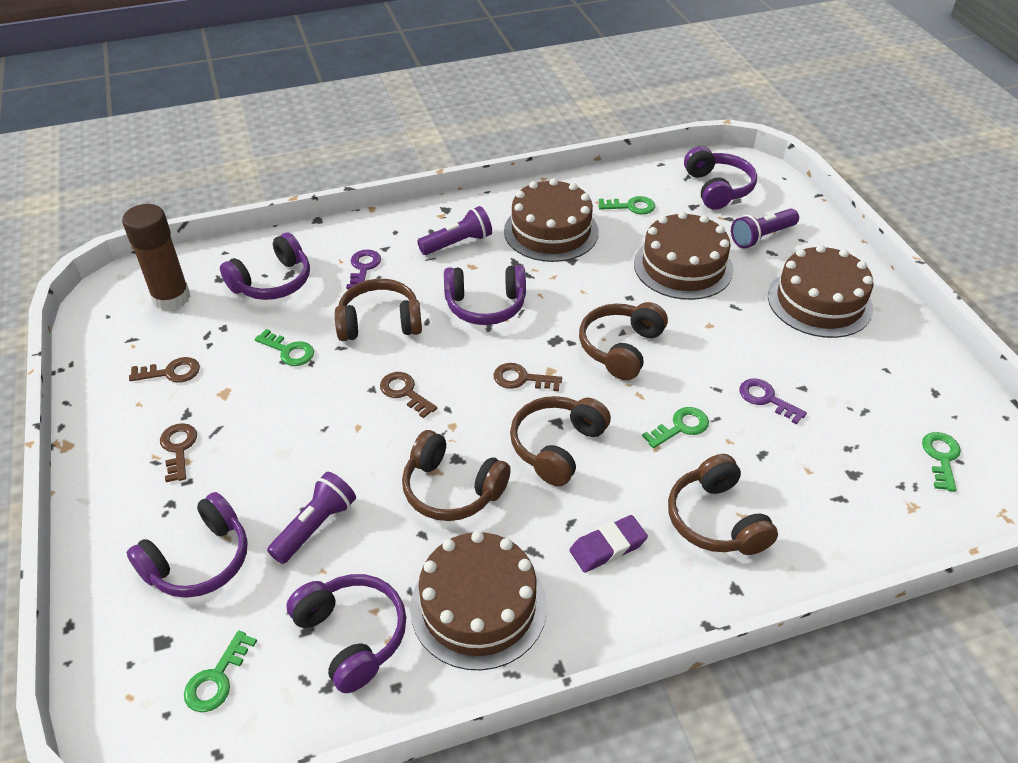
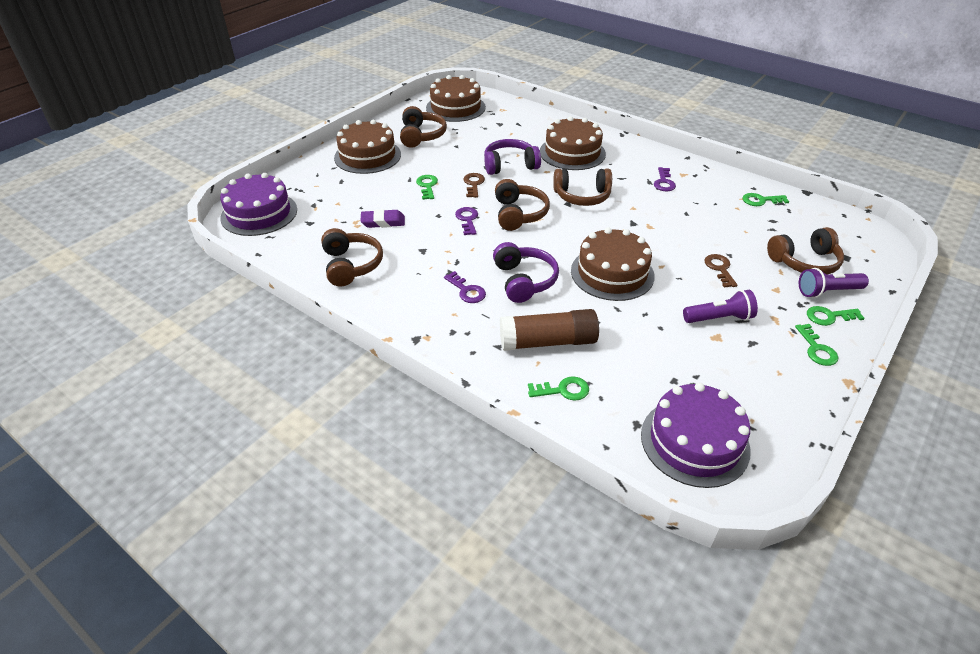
brown key: [129,357,200,383] [160,423,197,482] [380,372,437,418] [494,363,562,392] = 4 -> [463,173,485,198] [705,254,738,288] = 2
purple cake: none = 0 -> [220,173,297,236] [641,383,751,488] = 2
purple flashlight: [267,472,356,564] [417,206,492,255] [731,209,799,249] = 3 -> [683,290,758,323] [799,268,869,298] = 2
purple headphones: [127,492,248,598] [220,233,310,300] [286,574,406,693] [444,265,526,325] [684,146,757,210] = 5 -> [484,139,541,175] [493,242,559,303] = 2
purple key: [346,250,381,289] [739,378,807,425] = 2 -> [444,271,486,303] [455,207,478,235] [654,167,676,191] = 3

